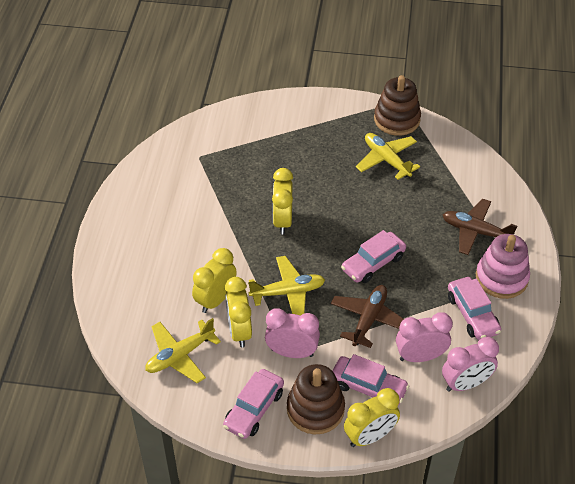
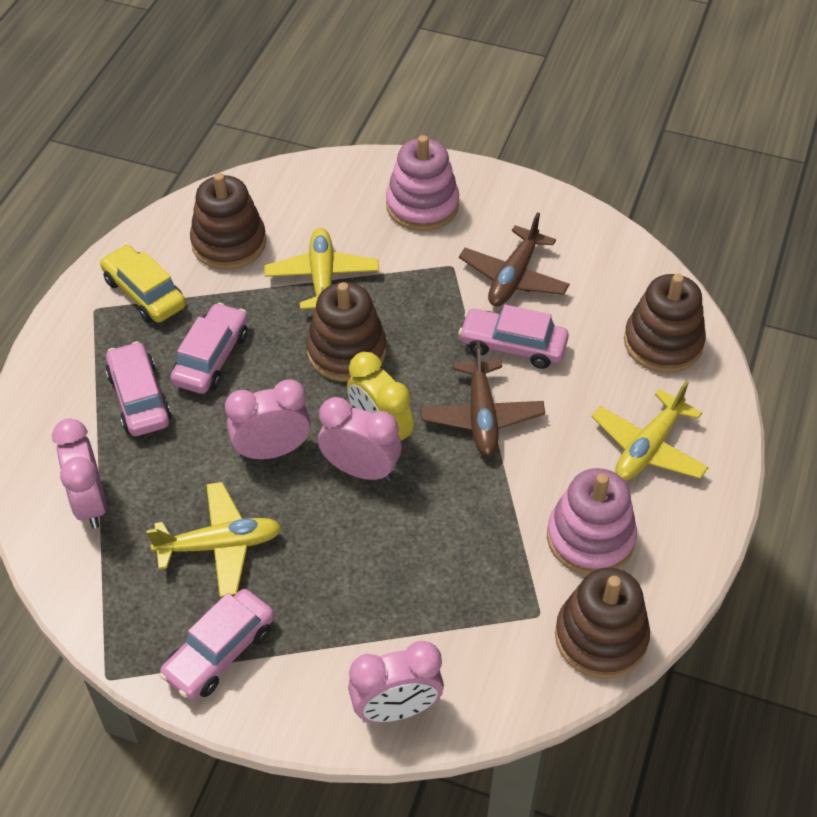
brown stacking toy: [287,364,345,434] [374,75,421,136] = 2 -> [190,173,266,270] [306,282,386,382] [555,567,650,679] [624,274,706,373] = 4
pink clock: [265,308,320,358] [396,312,453,362] [442,337,499,392] = 3 -> [52,418,107,529] [225,379,311,459] [318,397,402,481] [348,641,444,722] = 4
pink stacking toy: [476,234,530,299] = 1 -> [386,135,459,231] [547,468,637,575] = 2
yellow car: none = 0 -> [100,245,186,323] = 1
yellow clock: [192,248,237,313] [225,277,252,347] [272,168,293,235] [344,388,400,447] = 4 -> [347,352,414,441] = 1

